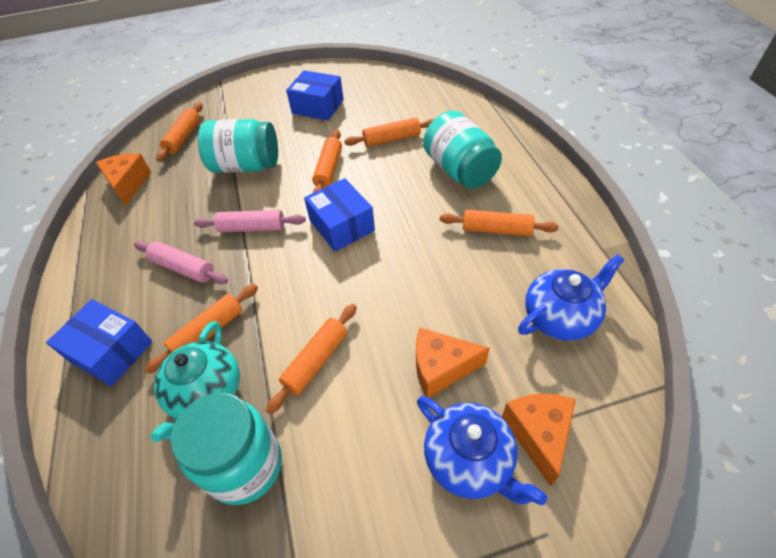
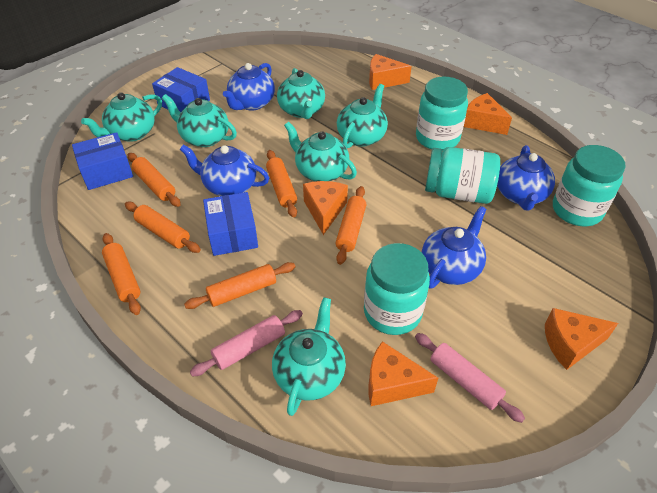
blue teapot: [417,396,547,506] [518,254,624,341] = 2 -> [179,145,269,196] [223,63,275,111] [422,206,487,289] [497,145,555,211] = 4
orange cheese: [96,154,151,206] [416,327,490,398] [502,394,576,487] = 3 -> [303,181,348,235] [369,54,412,90] [369,341,438,406] [464,93,512,135] [545,308,618,370] = 5
turquoise jar: [171,393,282,505] [198,119,278,173] [423,110,502,189] = 3 -> [364,243,430,335] [416,77,468,151] [425,147,500,204] [553,145,626,226] = 4
turquoise teapot: [151,321,240,442] = 1 -> [81,92,162,142] [162,94,237,147] [272,297,346,416] [277,68,325,119] [284,122,357,181] [337,84,388,148] = 6

